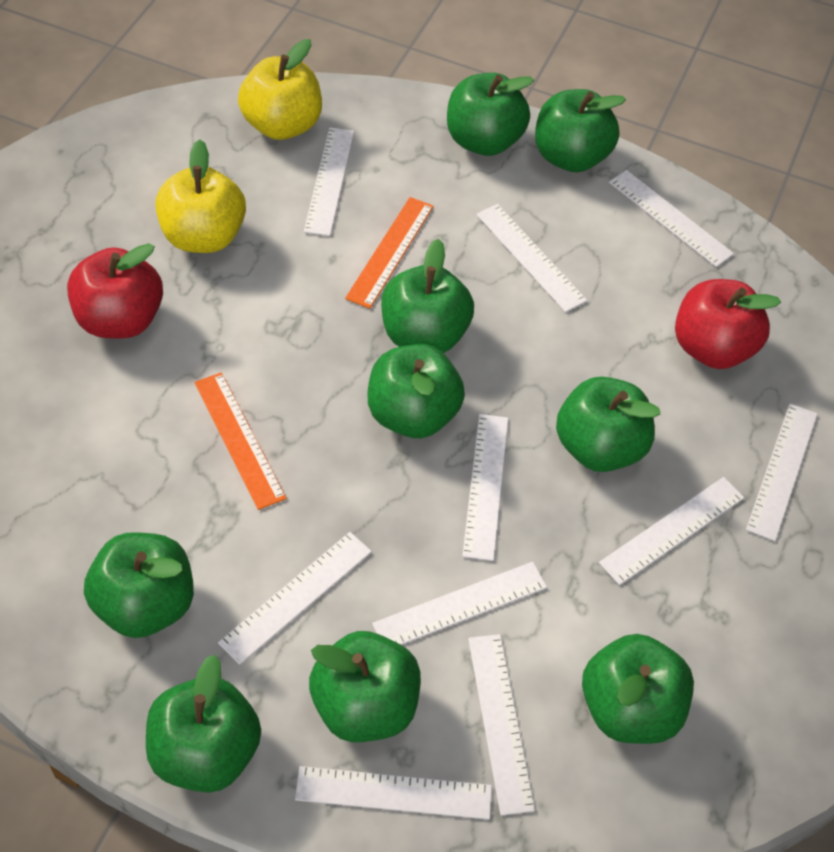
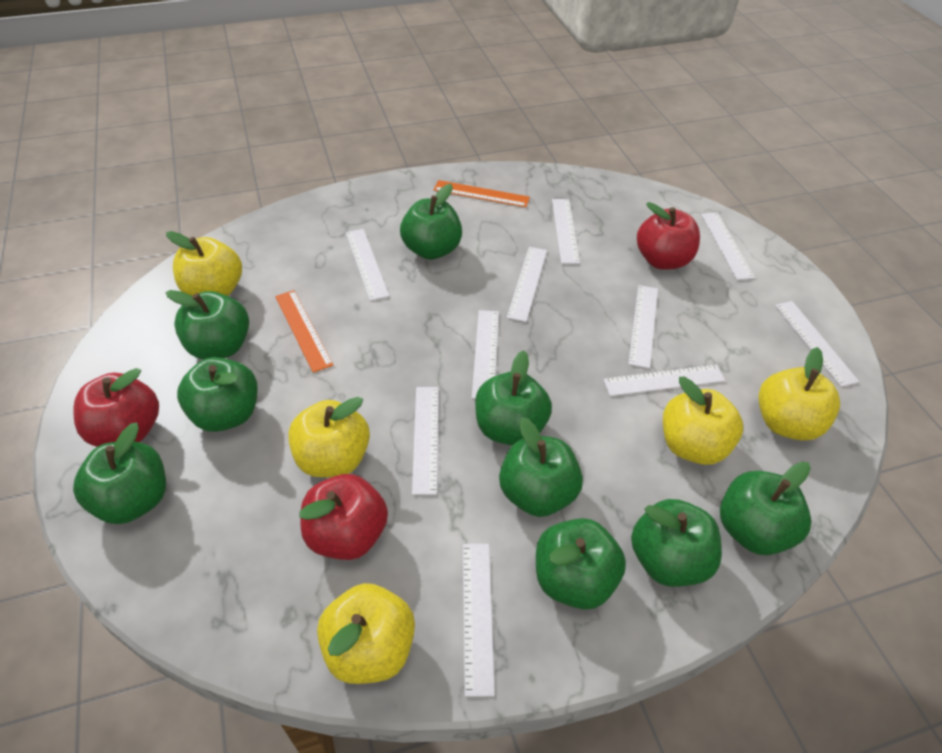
red apple: [67,243,163,338] [675,279,781,369] = 2 -> [73,368,159,447] [300,474,388,560] [637,202,700,270] = 3
yellow apple: [155,140,246,253] [238,39,322,140] = 2 -> [166,231,242,296] [288,397,370,477] [317,583,415,684] [663,377,743,465] [758,347,840,441] = 5

